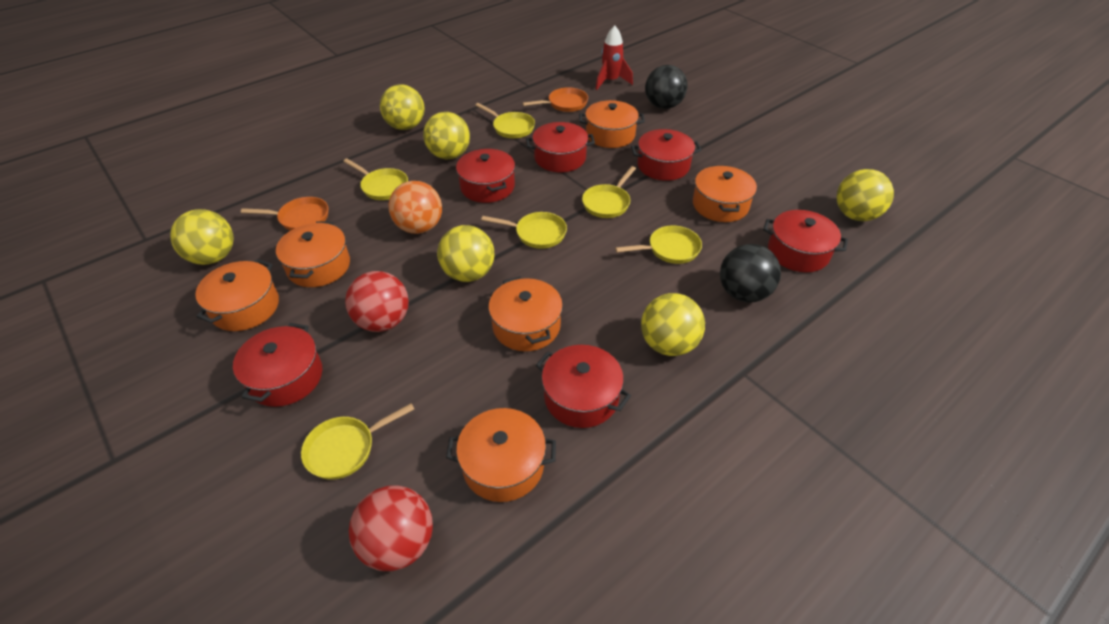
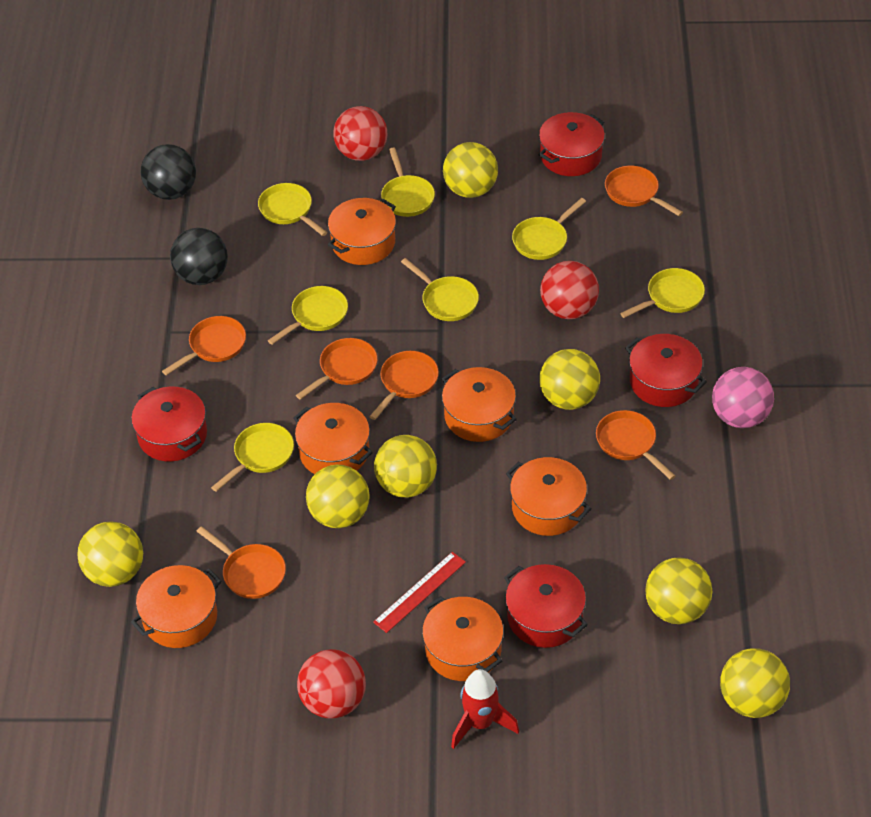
orange ball: [389,181,442,234] = 1 -> none = 0
orange pan: [241,197,328,231] [522,87,588,112] = 2 -> [162,316,246,375] [196,526,286,599] [296,338,378,400] [369,351,439,420] [596,410,676,480] [605,166,683,216] = 6
pink ball: none = 0 -> [712,367,774,428] = 1
red ball: [345,271,409,332] [349,485,433,571] = 2 -> [297,649,366,719] [333,106,387,161] [540,261,599,319] = 3
red pot: [233,323,322,407] [456,149,515,203] [526,122,595,172] [536,345,631,428] [631,129,702,181] [763,210,848,272] = 6 -> [131,387,207,461] [504,564,588,648] [539,112,605,176] [625,334,707,407] = 4
red ruler: none = 0 -> [373,552,466,633] = 1
yellow ball: [170,209,234,265] [380,84,425,130] [423,112,470,159] [437,225,494,282] [641,293,705,356] [837,169,894,221] = 6 -> [77,521,143,587] [306,465,370,528] [374,435,437,498] [443,142,498,198] [539,349,600,410] [645,557,712,624] [720,648,790,718] = 7
yellow pan: [301,403,414,480] [343,159,408,200] [475,103,535,138] [481,212,567,249] [582,166,636,218] [615,225,702,264] = 6 -> [211,423,294,492] [258,183,328,236] [268,286,348,345] [381,147,435,217] [401,258,479,321] [512,198,586,260] [620,268,705,318] = 7

